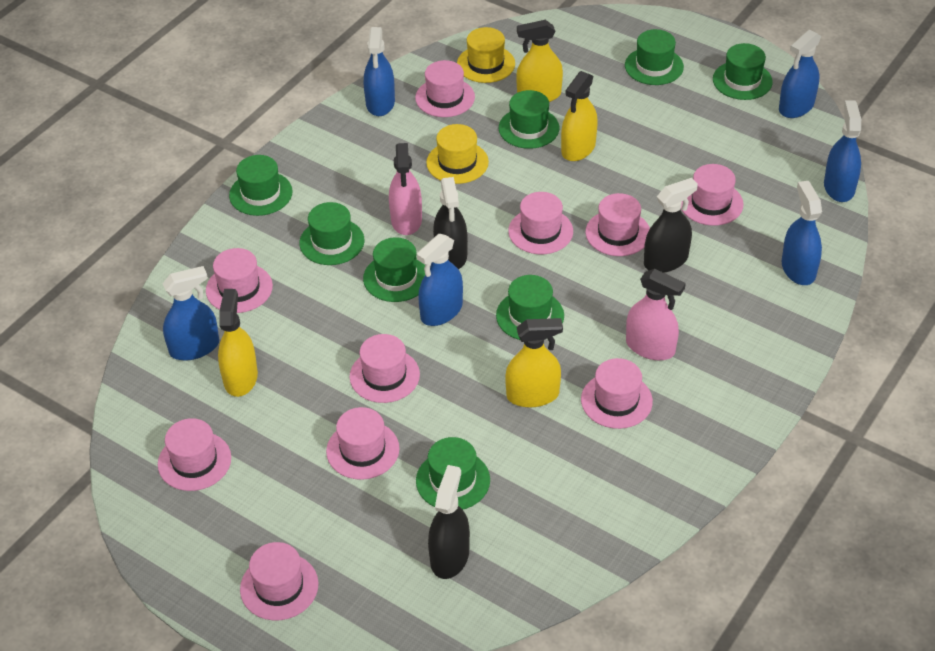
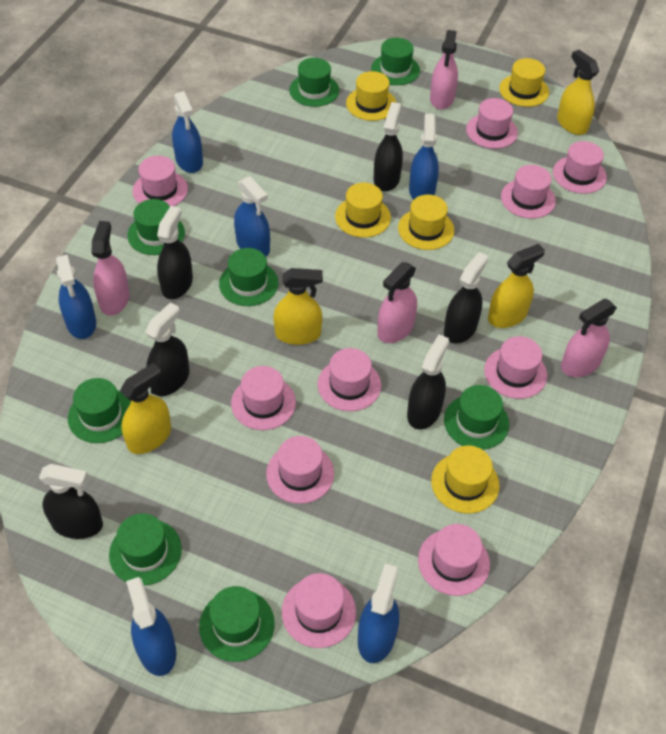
black spray bottle: [428,465,470,579] [433,177,468,269] [644,178,698,273] = 3 -> [39,464,103,539] [145,302,189,396] [157,206,193,299] [374,102,403,192] [407,335,449,429] [444,252,488,344] = 6
pink spray bottle: [389,143,422,235] [626,269,686,361] = 2 -> [91,221,130,316] [377,262,417,343] [430,30,458,110] [561,299,617,377] = 4
yellow hat: [426,124,489,184] [457,27,515,83] = 2 -> [335,183,391,238] [346,71,396,121] [398,195,454,250] [431,445,500,514] [499,58,549,107] = 5

